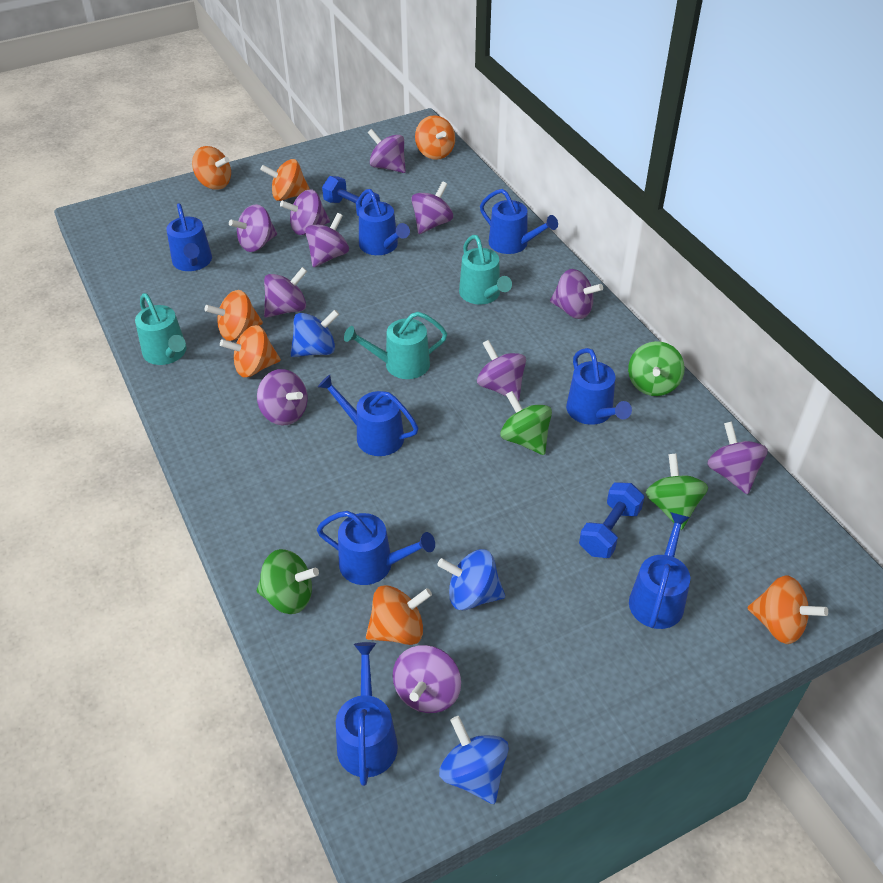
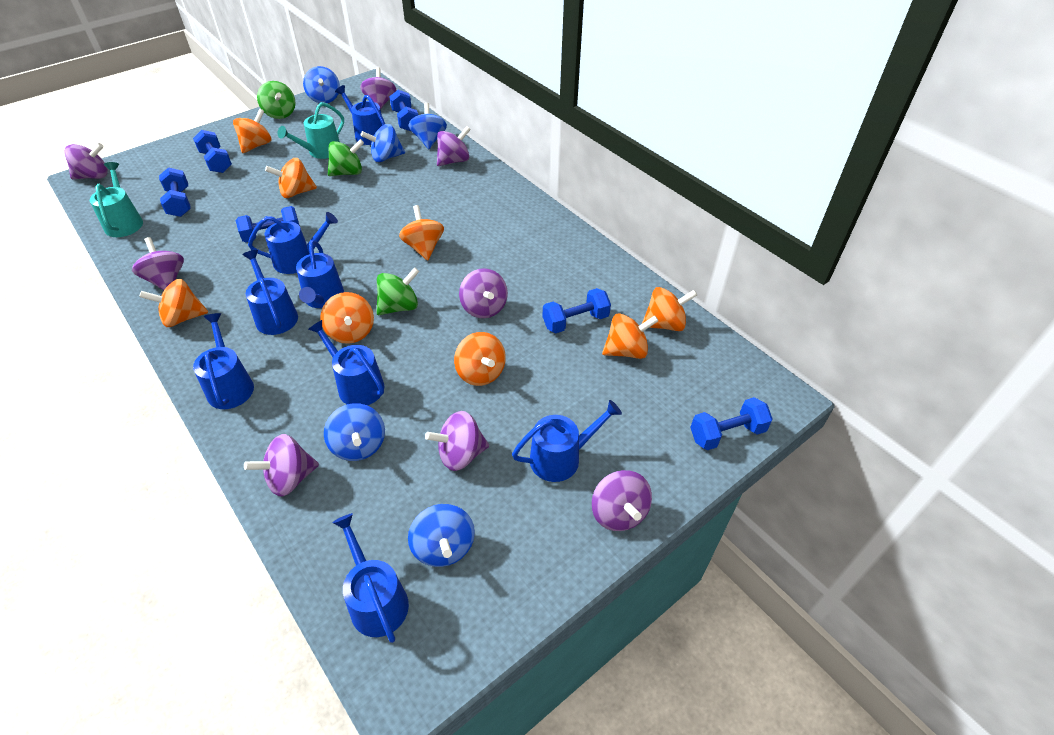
blue dumbbell: [322,176,380,216] [579,482,645,558] = 2 -> [159,167,191,217] [193,130,232,173] [236,206,300,242] [389,90,419,131] [543,288,611,333] [690,397,773,450] = 6
blue spinning top: [290,310,339,357] [438,549,505,610] [439,716,509,804] = 3 -> [303,66,340,103] [324,403,385,461] [361,124,405,162] [408,504,475,567] [409,103,447,149] = 5
green spinning top: [256,549,319,614] [500,391,552,455] [628,341,685,396] [646,454,708,530] = 4 -> [257,81,295,119] [328,139,364,176] [376,267,419,315] = 3
orange spinning top: [192,146,231,190] [204,290,263,341] [220,325,281,377] [260,159,310,201] [366,585,432,645] [415,115,455,160] [748,576,828,644] = 7 -> [139,279,208,327] [233,109,272,153] [265,158,317,198] [320,292,374,344] [399,205,444,260] [454,332,506,386] [602,313,658,359] [642,287,697,331] = 8
purple spinning top: [229,204,277,252] [257,369,308,426] [264,267,307,318] [280,190,330,235] [305,213,349,267] [368,129,406,173] [393,645,461,713] [411,181,453,234] [477,340,526,401] [550,269,603,319] [707,422,768,494] = 11 -> [64,143,108,179] [132,237,184,290] [244,434,319,497] [360,67,396,109] [425,411,489,471] [437,126,471,166] [459,268,508,318] [592,470,652,531] = 8
turquoise watering can: [135,293,187,365] [344,312,447,379] [459,235,512,305] = 3 -> [90,162,143,237] [277,102,344,159] = 2

